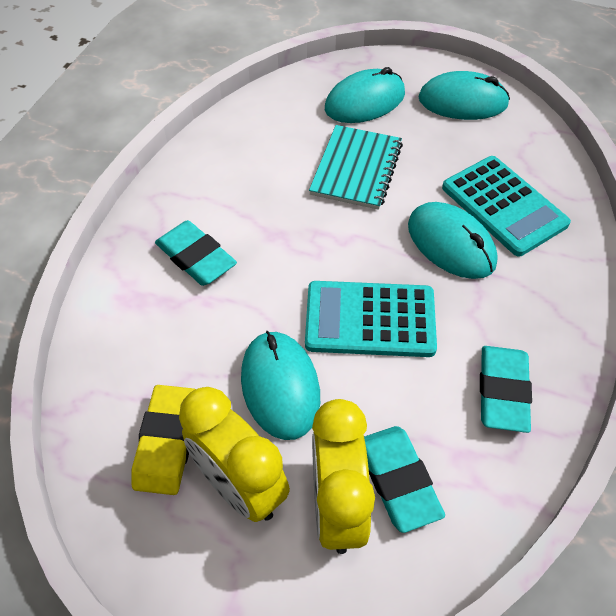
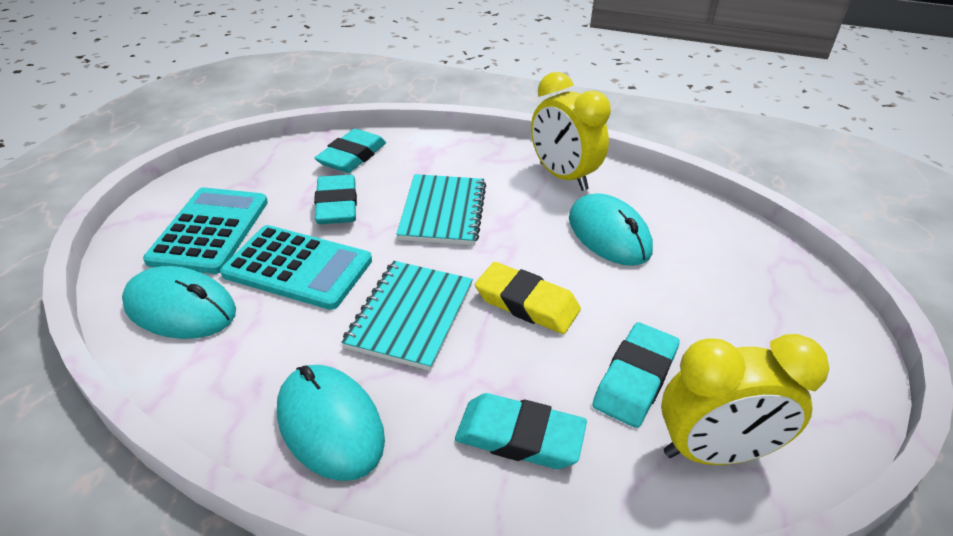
turquoise eraser: [155,220,237,286] [364,426,445,533] [480,346,532,433] = 3 -> [314,175,357,224] [315,129,386,173] [455,393,587,469] [593,322,680,428] = 4
turquoise mouse: [241,331,320,440] [325,67,405,123] [408,202,497,279] [419,71,510,120] = 4 -> [122,266,236,339] [277,365,385,481] [569,193,653,266] = 3
turquoise notebook: [309,125,403,210] = 1 -> [341,261,473,371] [396,174,486,245] = 2

